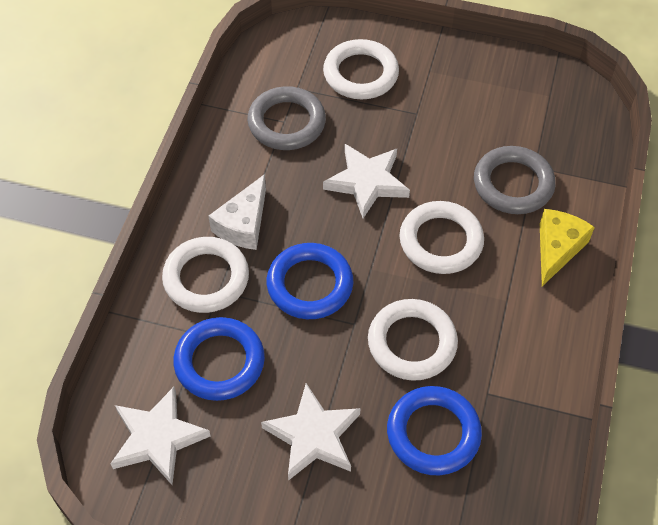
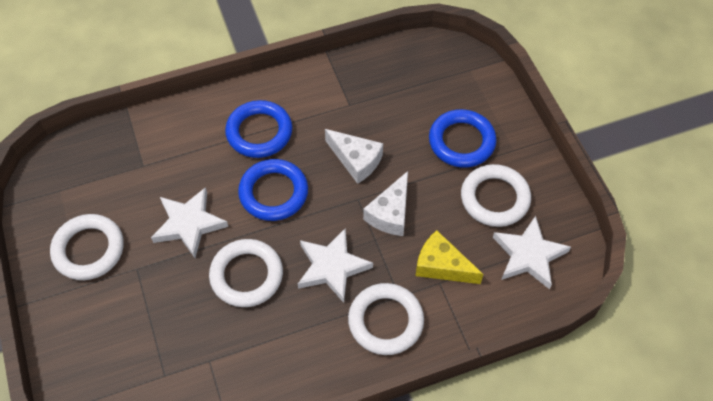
grey ring: [247,86,326,150] [474,146,556,214] = 2 -> none = 0
white cheese: [209,174,266,250] = 1 -> [325,129,383,184] [363,171,408,236] = 2

